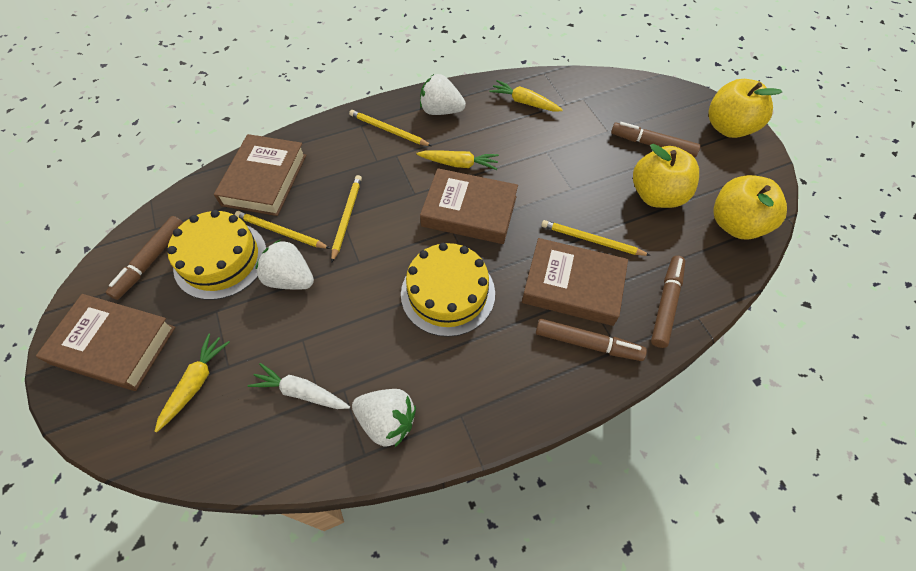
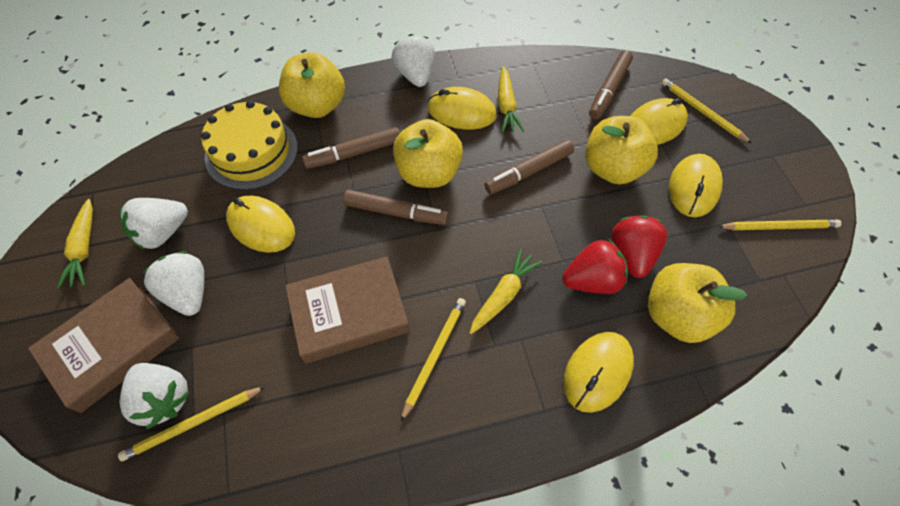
brown book: [36,294,175,391] [214,134,306,216] [420,168,518,244] [522,238,628,326] = 4 -> [28,278,180,413] [285,256,410,364] = 2
red strawberry: none = 0 -> [562,239,628,294] [611,215,667,278] = 2
white carrot: [248,363,350,409] = 1 -> none = 0
white strawberry: [255,239,314,290] [352,389,416,447] [420,74,466,115] = 3 -> [119,363,190,429] [120,198,188,250] [143,251,205,316] [392,34,435,87] = 4
yellow apple: [633,144,699,208] [709,79,783,138] [713,175,787,239] = 3 -> [279,52,345,118] [393,119,463,188] [585,116,658,184] [648,263,747,343] = 4
yellow cake: [167,210,266,300] [401,243,495,337] = 2 -> [201,101,298,190] = 1
yellow mouse: none = 0 -> [226,195,295,253] [428,87,496,130] [563,332,634,413] [630,98,688,145] [669,154,723,217] = 5

